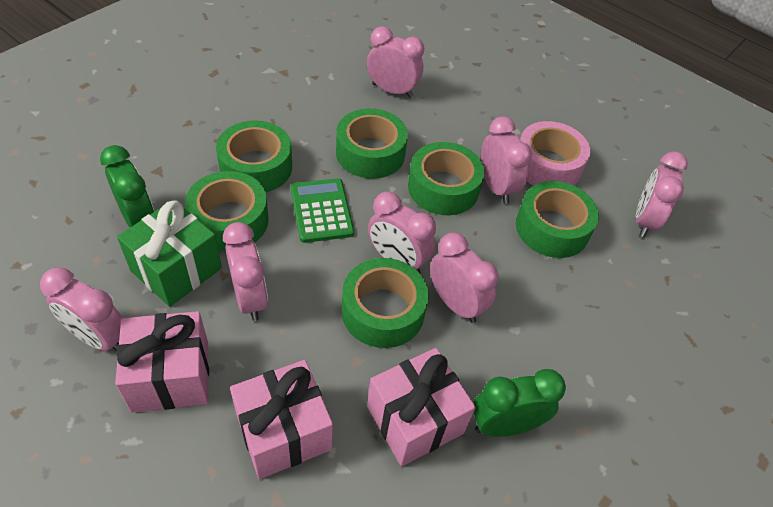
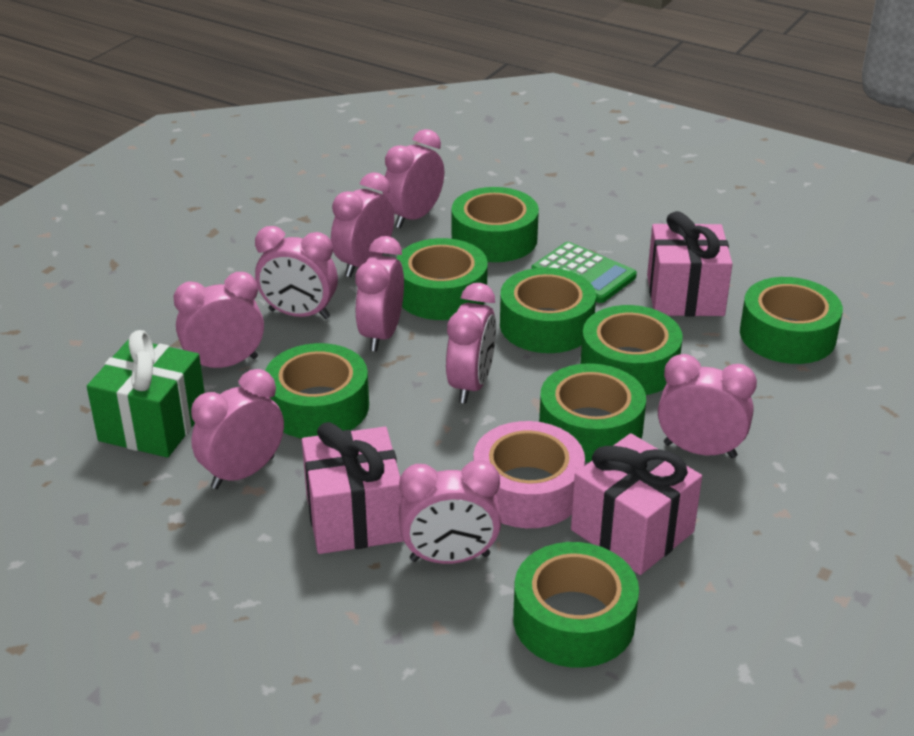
green clock: [100,145,155,227] [473,369,566,437] = 2 -> none = 0
green tape: [185,171,269,251] [216,121,292,192] [336,108,408,179] [341,258,429,348] [408,142,484,215] [516,181,599,258] = 6 -> [265,343,369,438] [396,238,488,320] [452,187,539,262] [500,267,596,353] [513,542,639,668] [539,363,646,462] [581,305,683,395] [740,277,843,364] = 8
pink clock: [40,267,123,351] [223,222,268,321] [367,27,424,98] [368,192,436,273] [430,232,498,323] [481,117,532,204] [636,151,688,237] = 7 -> [173,272,264,368] [191,369,284,489] [255,226,338,319] [331,172,394,277] [355,236,404,352] [383,129,444,228] [399,460,502,564] [446,283,496,404] [658,354,757,458] = 9

